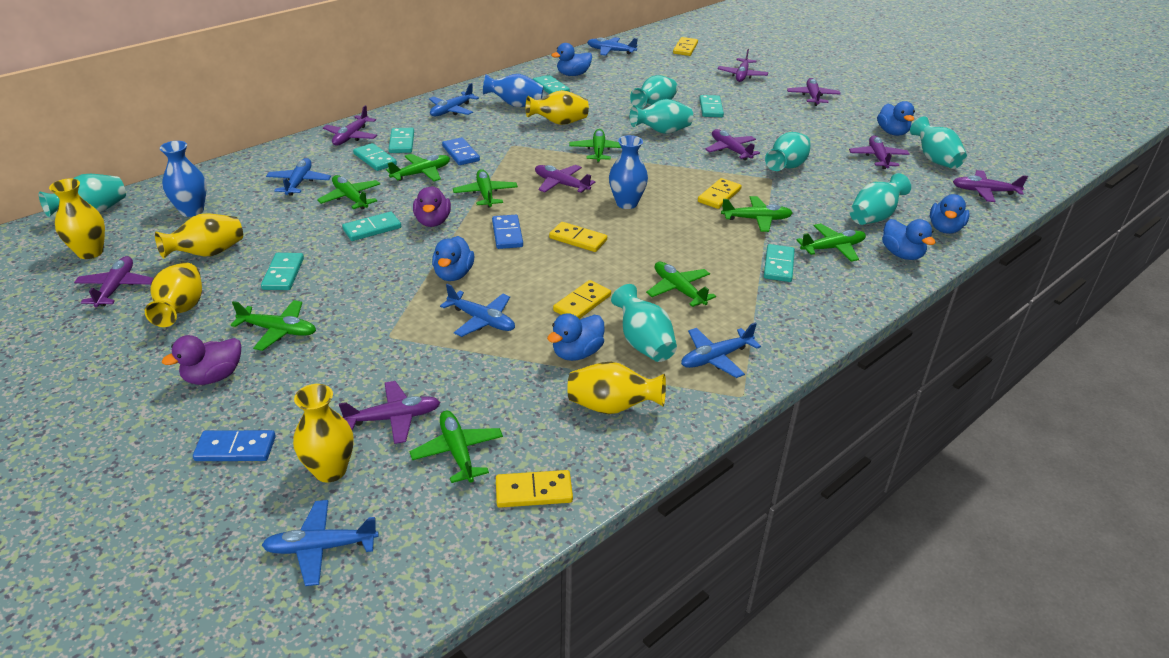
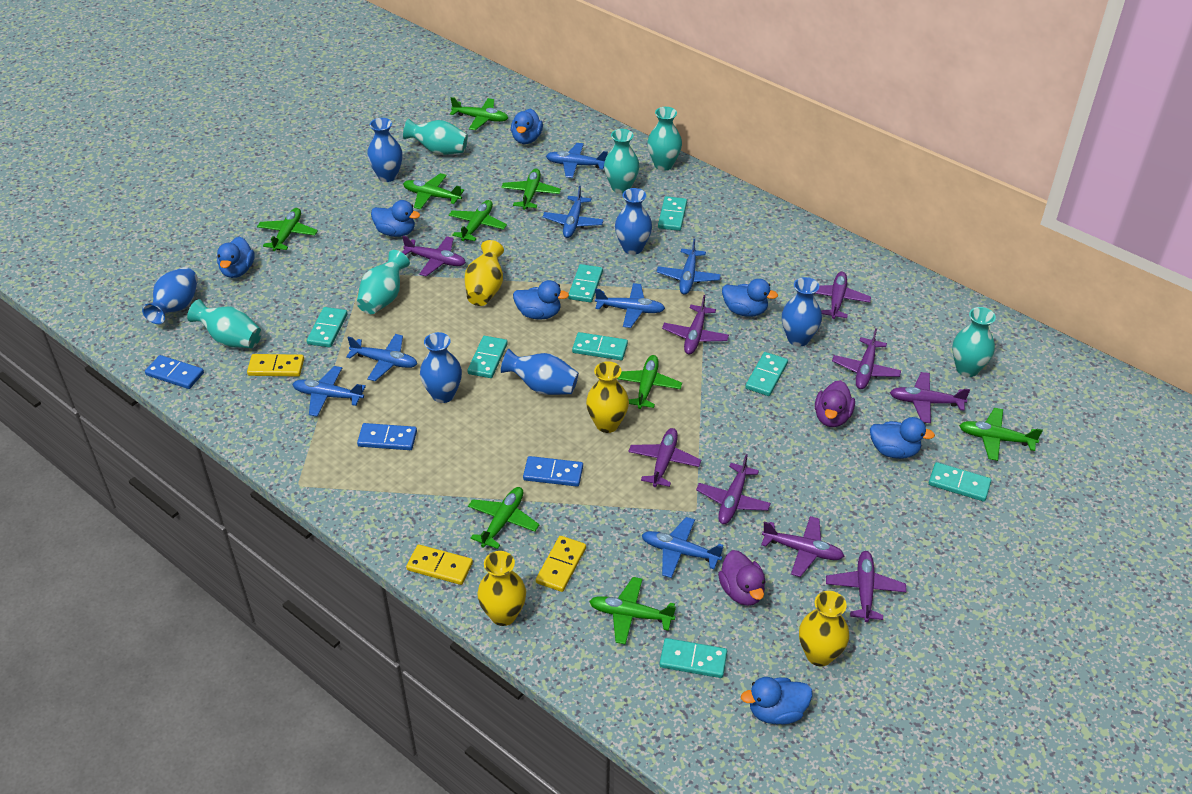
blue duck: [432,236,474,281] [547,313,605,361] [551,43,592,76] [877,101,915,136] [882,219,936,260] [930,194,970,234] = 6 -> [217,236,254,278] [371,200,420,237] [511,109,543,144] [513,280,569,320] [722,278,778,317] [741,677,812,724] [870,417,935,459] = 7
blue plane: [262,500,379,586] [266,158,331,196] [429,83,479,116] [440,284,515,337] [587,37,638,56] [681,322,761,378] = 6 -> [292,366,366,416] [346,334,417,381] [543,186,604,238] [546,143,608,178] [595,283,665,328] [642,517,723,578] [657,238,721,295] = 7
blue vase: [160,141,207,217] [483,74,544,107] [609,135,648,209] = 3 -> [142,267,198,324] [367,118,403,182] [420,332,462,403] [501,349,579,395] [615,188,652,255] [782,277,822,347] = 6
turquoise domino: [261,253,304,290] [342,212,401,241] [353,143,397,171] [389,128,414,153] [533,75,570,94] [699,95,724,117] [764,244,795,282] = 7 -> [307,307,348,348] [467,336,508,378] [568,264,603,303] [572,332,628,360] [658,196,687,231] [659,638,727,678] [745,352,788,396] [929,462,991,502] = 8
turquoise vase: [39,174,126,217] [611,284,677,362] [630,75,678,109] [630,99,693,134] [765,132,811,171] [850,173,911,225] [910,116,967,169] = 7 -> [187,299,262,348] [356,250,410,314] [403,118,468,155] [604,129,639,193] [647,107,682,171] [952,307,996,377] = 6
yellow domino: [496,470,573,508] [549,222,607,252] [553,280,611,319] [673,37,698,56] [698,178,742,209] = 5 -> [247,354,304,376] [406,544,473,585] [536,536,586,592] = 3
yellow vase: [49,179,105,259] [145,262,202,327] [155,213,243,258] [293,384,354,482] [526,90,589,125] [567,361,666,414] = 6 -> [464,240,504,306] [477,551,526,626] [586,361,629,433] [799,591,849,666] = 4

